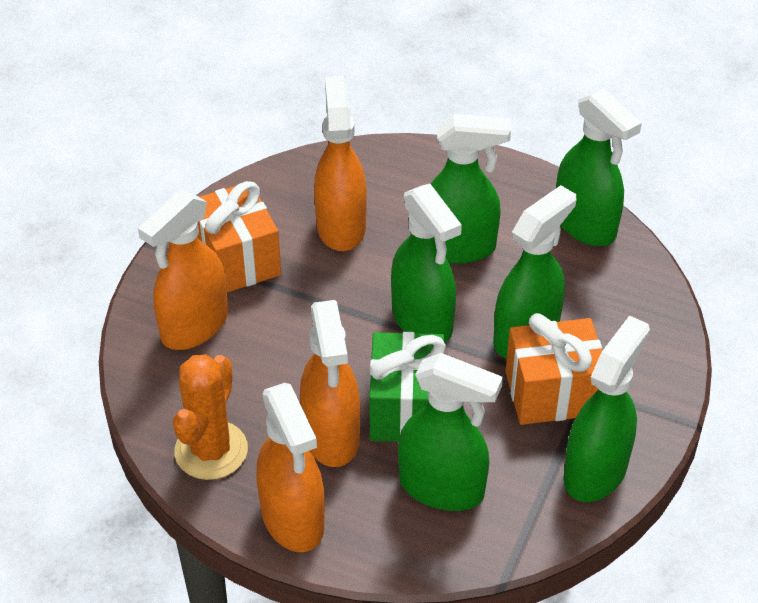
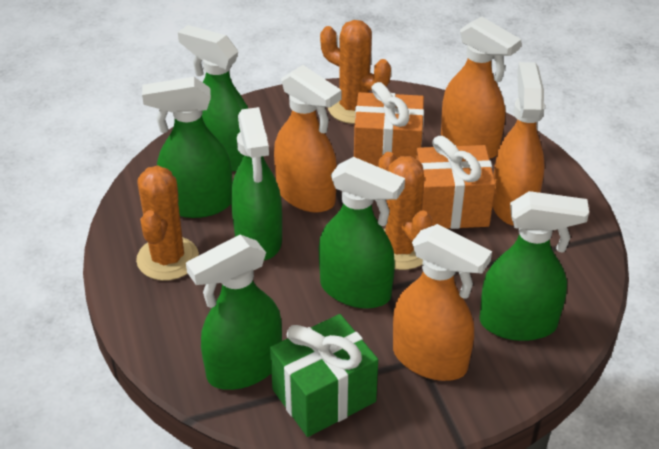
orange cactus: [173,354,248,480] = 1 -> [136,166,199,281] [320,20,391,124] [378,152,432,270] = 3

